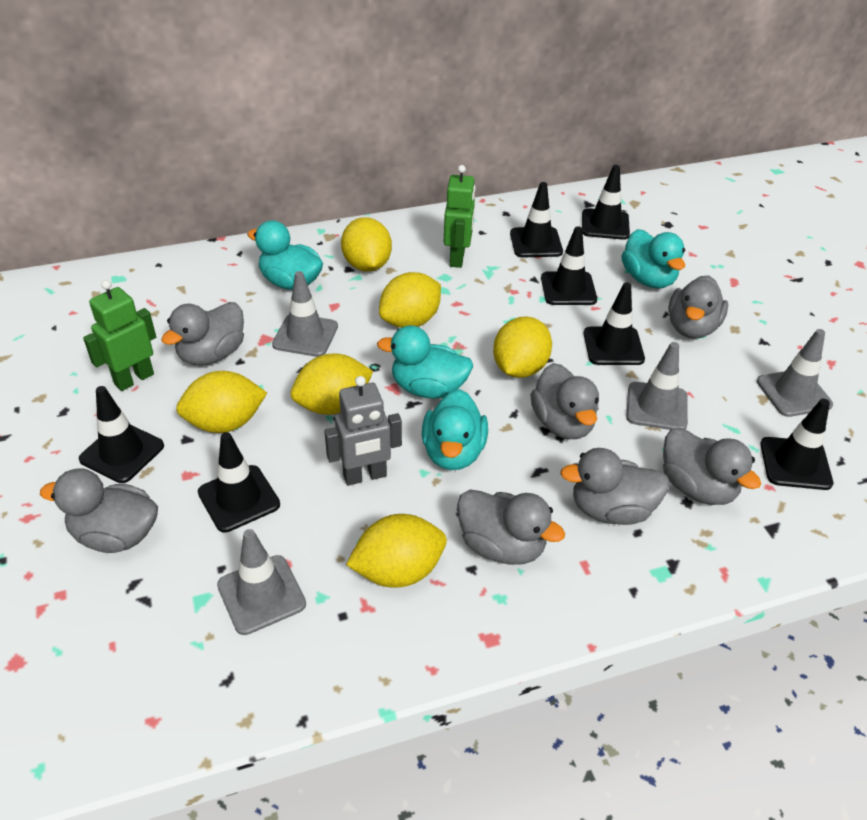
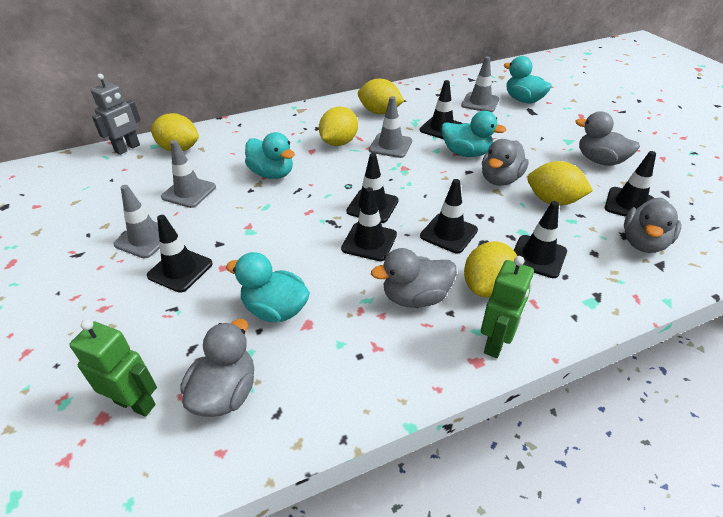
grey duck: [40,468,158,553] [161,302,244,366] [457,489,565,565] [530,363,599,439] [560,448,669,525] [663,428,761,505] [668,275,728,339] = 7 -> [181,319,254,417] [371,248,457,308] [482,139,529,186] [575,111,640,166] [624,198,681,253] = 5
yellow lemon: [176,371,267,433] [290,354,373,415] [341,217,392,272] [346,514,447,588] [379,272,441,328] [493,316,552,378] = 6 -> [150,113,199,151] [319,106,358,146] [358,79,404,114] [464,242,517,298] [527,161,593,206] = 5

